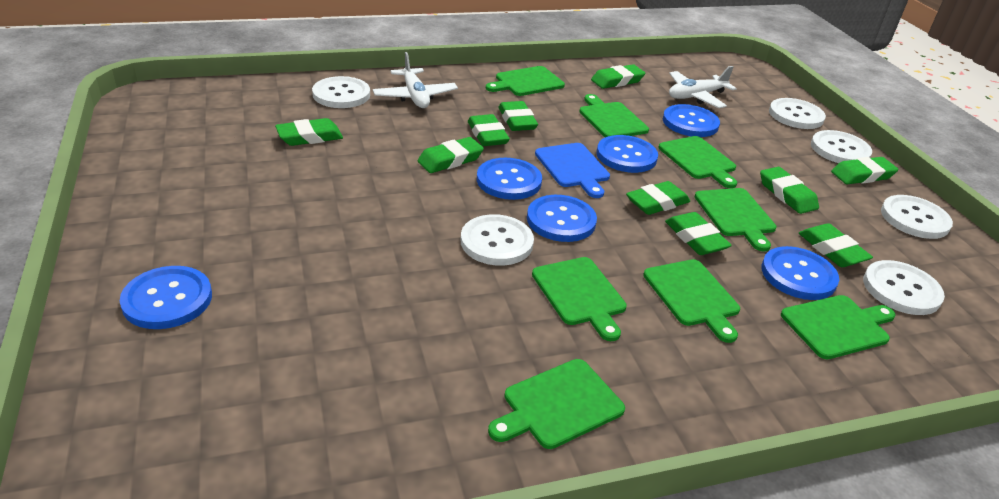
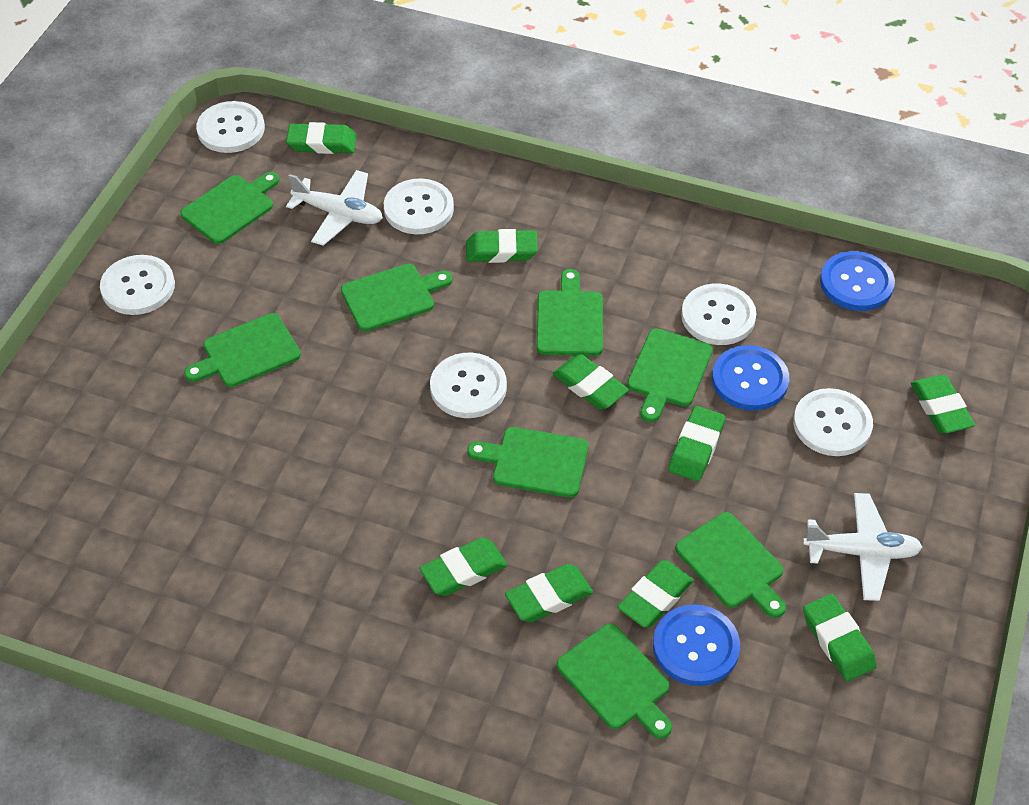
blue button: [120,266,212,329] [477,158,542,200] [527,195,597,242] [597,135,658,173] [663,104,720,137] [762,246,839,300] = 6 -> [653,604,740,686] [712,345,789,411] [820,251,895,311] = 3
blue cutting board: [535,143,610,198] = 1 -> none = 0
green eraser: [275,118,343,146] [417,137,484,173] [468,114,510,146] [498,101,538,131] [591,64,645,89] [626,181,690,215] [665,212,732,255] [760,167,819,214] [799,224,873,267] [831,157,898,184] = 10 -> [286,122,357,154] [419,538,507,596] [466,229,538,263] [505,564,593,622] [553,354,629,410] [617,560,694,628] [668,406,725,481] [803,594,877,681] [911,375,975,433] = 9

